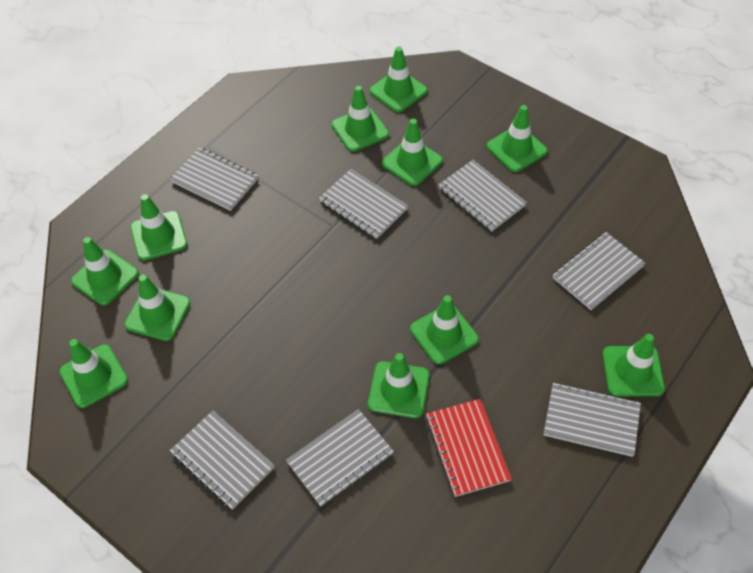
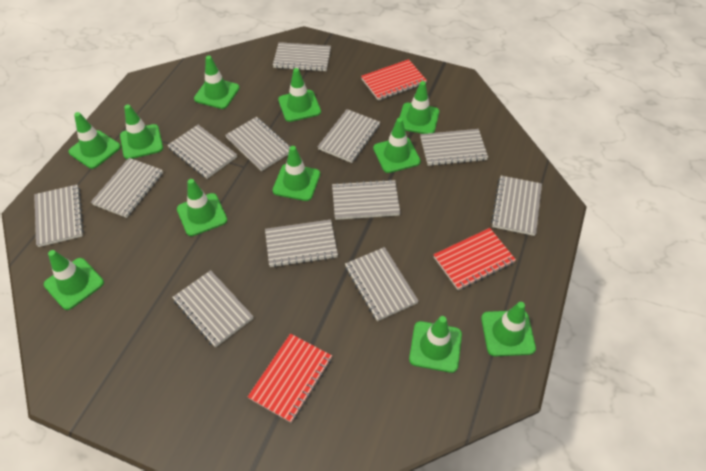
grey notebook: [170,148,258,211] [170,411,275,510] [286,409,394,506] [319,169,408,239] [439,160,527,231] [544,383,641,457] [553,232,646,310] = 7 -> [34,185,84,247] [91,158,163,218] [167,125,237,179] [172,270,253,348] [225,117,291,171] [265,220,338,267] [273,42,331,72] [318,109,380,163] [332,180,400,220] [345,247,418,321] [420,129,488,166] [491,176,542,236] = 12
red notebook: [426,399,512,497] = 1 -> [248,334,332,423] [361,59,427,101] [433,228,516,290] = 3

